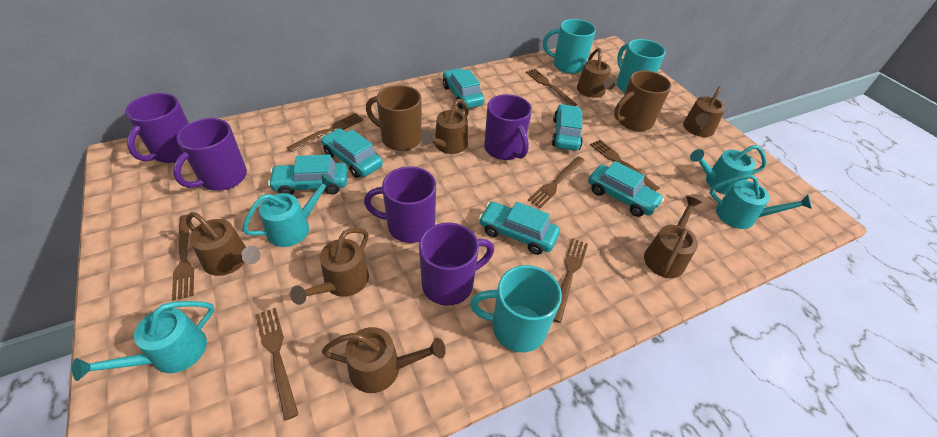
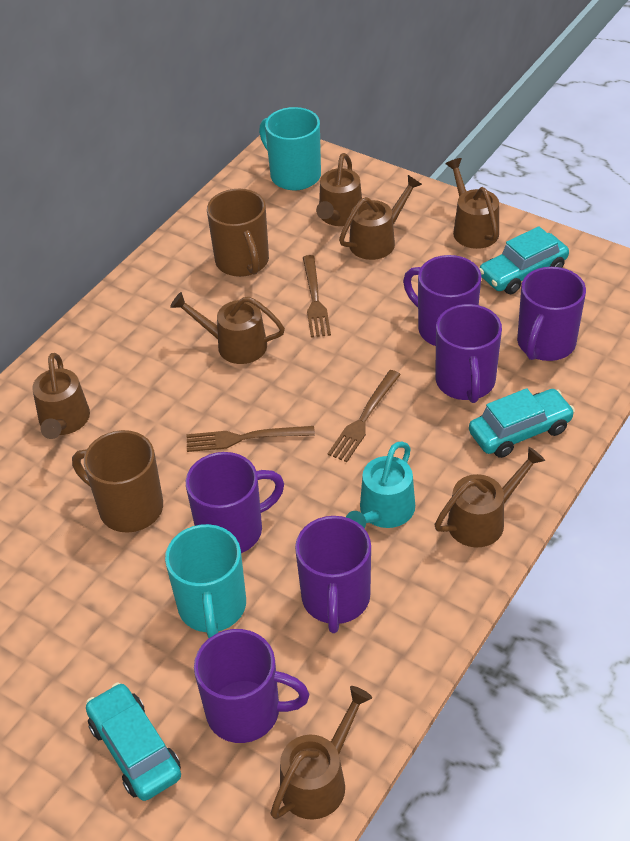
brown fork: [172,214,194,301] [256,308,299,421] [287,113,363,152] [526,69,577,106] [528,156,585,208] [553,238,588,323] [590,140,659,191] = 7 -> [187,426,315,452] [303,255,331,338] [328,370,401,462] = 3
purple mug: [125,93,189,163] [173,118,247,191] [364,167,436,243] [419,223,494,306] [484,94,532,160] = 5 -> [186,452,284,553] [194,629,309,743] [295,516,371,633] [403,255,481,346] [435,304,502,403] [517,267,586,361] = 6
turquoise car: [268,154,347,195] [321,128,383,178] [443,68,485,109] [479,202,560,255] [552,104,583,151] [588,161,664,217] = 6 -> [86,682,181,801] [469,388,575,458] [479,226,569,294] = 3
turquoise mug: [470,265,562,352] [543,19,596,74] [616,39,666,93] = 3 -> [165,524,246,638] [259,107,321,191] = 2
turquoise watering can: [72,301,214,381] [242,173,335,247] [690,145,767,195] [710,174,812,229] = 4 -> [346,442,415,528] = 1

